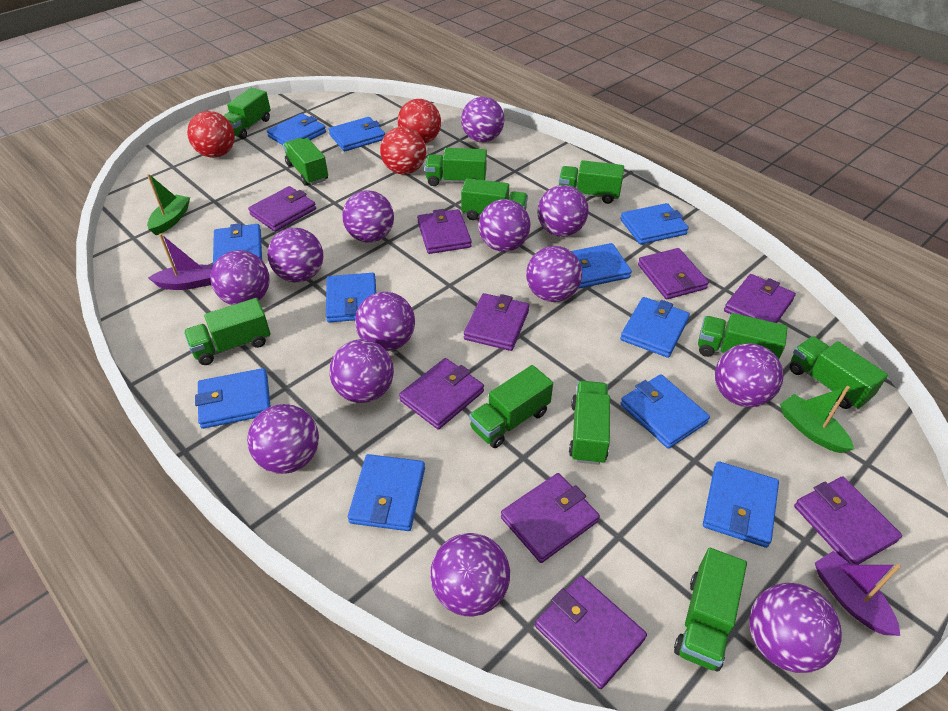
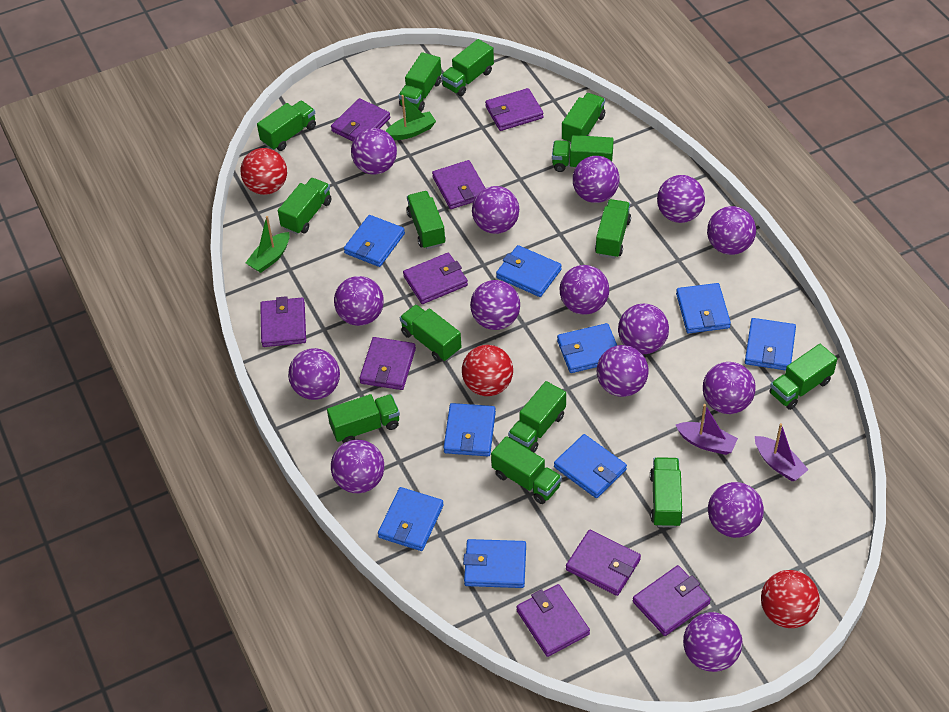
blue wallet: [195,368,271,429] [213,223,262,265] [267,114,326,145] [326,273,376,323] [329,117,385,152] [348,454,425,531] [571,243,632,289] [620,203,689,244] [620,297,690,358] [620,374,710,449] [703,461,779,548] = 11 -> [344,215,405,267] [378,487,444,551] [443,403,496,456] [463,539,526,588] [496,245,562,297] [554,434,627,498] [557,323,617,373] [676,283,731,333] [745,318,796,371] = 9
green truck: [184,298,271,365] [223,88,271,139] [283,138,328,186] [425,148,487,186] [461,178,528,220] [469,365,553,448] [559,160,624,204] [569,381,610,465] [674,548,747,671] [698,313,787,359] [789,336,888,409] = 11 -> [257,101,316,151] [278,178,331,234] [327,394,400,444] [398,52,441,112] [400,305,462,362] [406,191,446,249] [441,39,494,96] [491,436,562,504] [508,381,566,453] [552,135,614,172] [562,93,605,144] [595,199,631,258] [650,457,683,528] [770,344,837,410] = 14
purple ball: [211,250,270,305] [247,404,319,474] [267,228,323,282] [330,339,394,403] [342,190,394,243] [355,292,415,351] [430,533,510,616] [461,97,504,142] [479,199,530,252] [526,246,582,302] [537,185,589,237] [715,343,784,407] [749,583,842,673] = 13 -> [288,348,340,400] [331,440,384,493] [334,276,384,326] [351,128,397,175] [470,280,520,330] [472,186,519,234] [560,265,609,315] [573,156,620,203] [597,345,649,397] [618,304,669,354] [657,175,705,223] [683,612,743,672] [703,362,756,414] [707,206,756,255] [708,482,764,538] = 15

